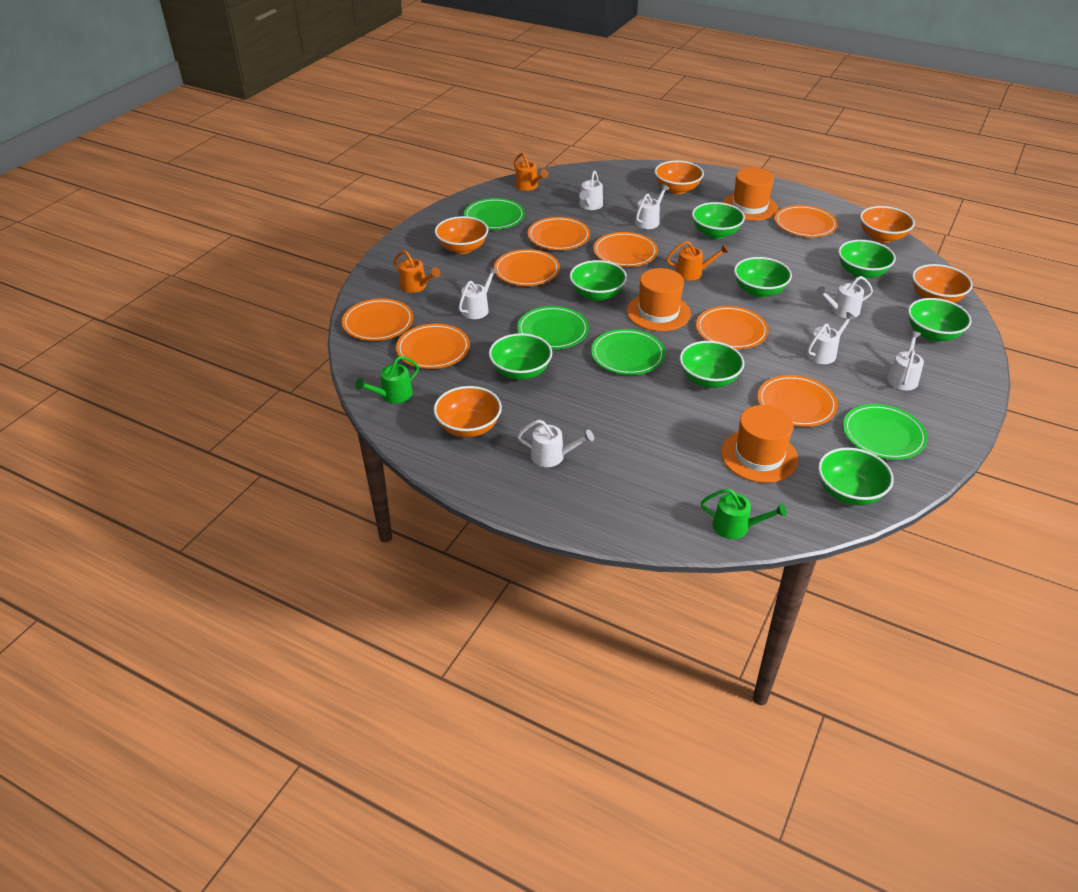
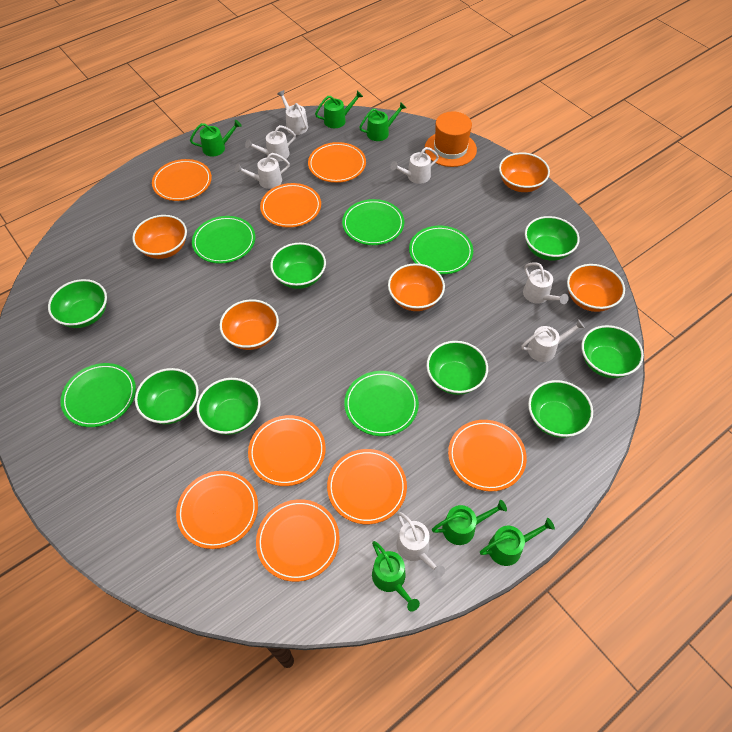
green plate: [464,198,525,230] [517,306,589,349] [591,329,665,375] [843,404,928,460] = 4 -> [60,363,136,427] [192,216,255,264] [342,199,404,245] [344,371,419,436] [409,226,473,274] = 5
green watering can: [355,356,419,404] [701,489,787,539] = 2 -> [190,120,242,157] [315,91,363,128] [359,102,406,141] [372,541,420,611] [432,500,507,545] [480,518,555,566] = 6
orange hat: [627,268,691,331] [721,405,798,483] [723,168,778,221] = 3 -> [425,111,477,167] = 1
orange watering can: [393,250,441,293] [514,153,548,191] [666,241,729,281] = 3 -> none = 0

